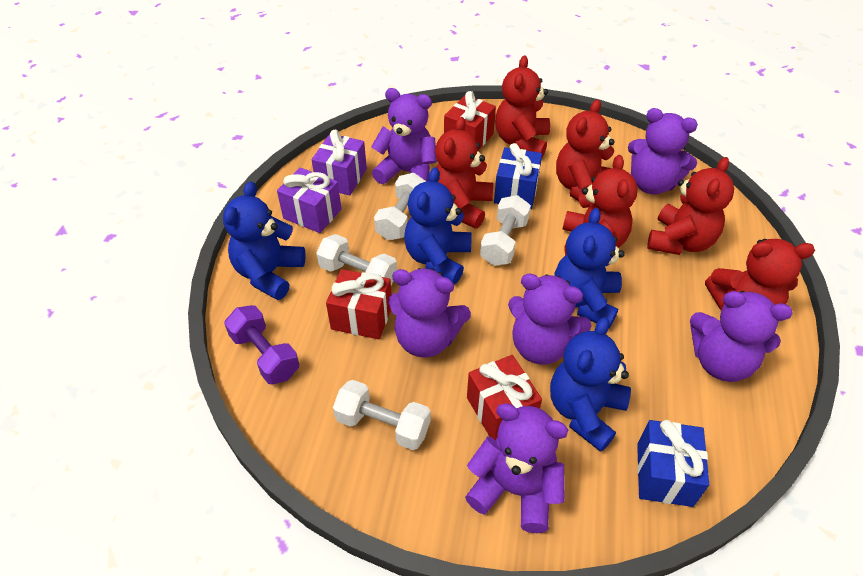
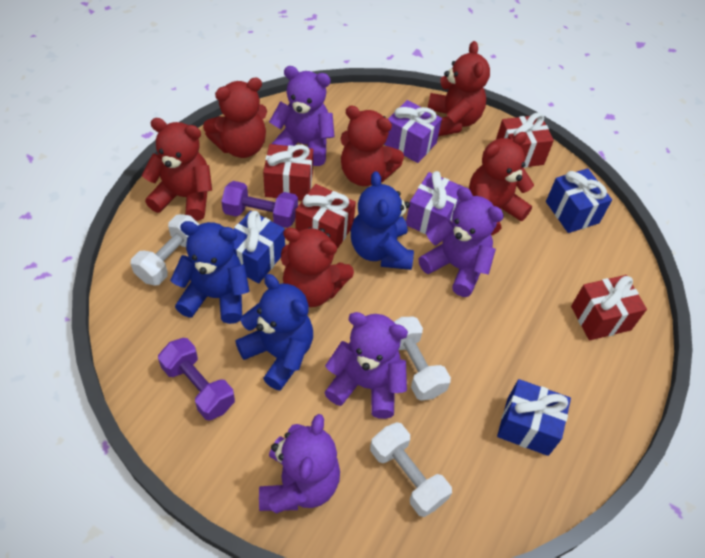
blue gift: [494,143,542,209] [637,420,709,507] = 2 -> [233,211,285,283] [497,379,571,456] [546,168,612,233] = 3
blue teddy bear: [223,181,306,300] [404,167,471,284] [550,317,631,452] [554,208,625,329] = 4 -> [170,221,250,324] [235,274,313,391] [351,171,414,270] = 3
purple dumbbell: [224,305,299,384] = 1 -> [158,338,235,420] [221,181,298,228] = 2
purple teddy bear: [371,88,437,184] [388,268,471,358] [465,403,568,533] [508,273,592,365] [628,108,698,194] [690,291,793,382] = 6 -> [259,414,340,513] [269,66,335,166] [324,312,408,419] [419,187,504,297] = 4
red gift: [326,269,392,339] [444,91,496,150] [467,355,542,440] = 3 -> [263,144,313,201] [295,184,356,249] [496,112,554,168] [571,275,647,340] = 4
white dumbbell: [316,234,397,285] [333,380,431,450] [374,173,426,240] [480,195,531,266] = 4 -> [131,214,200,286] [370,422,452,517] [394,317,451,401] = 3

